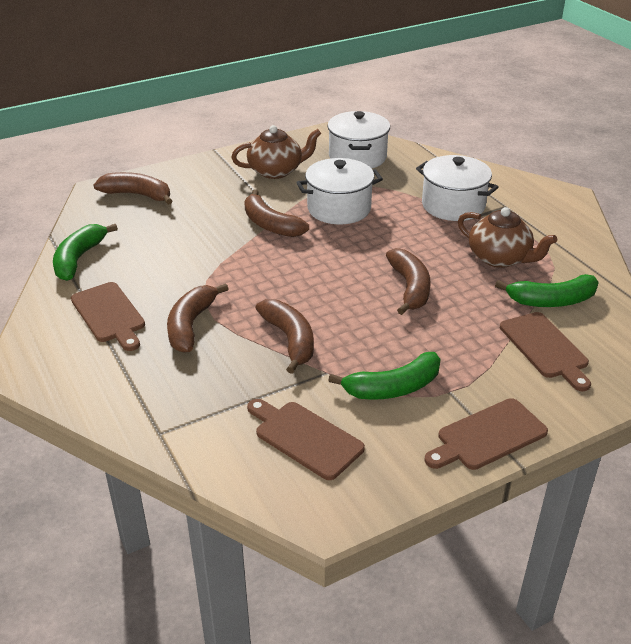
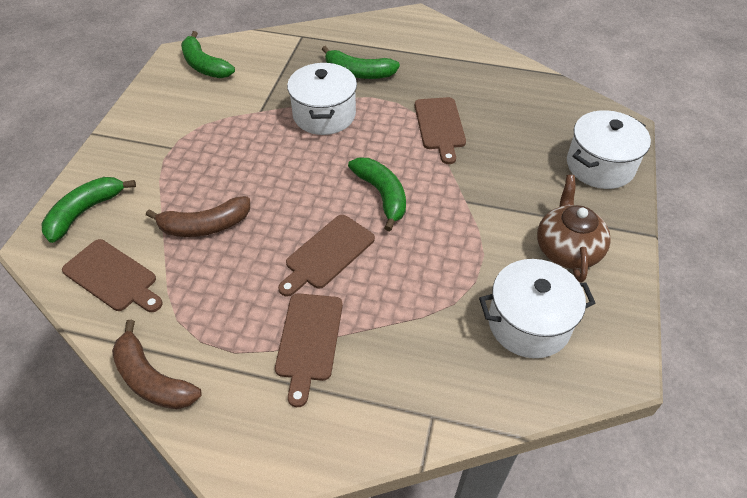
brown banana: [93,172,172,205] [167,283,228,353] [244,190,309,237] [256,299,314,374] [386,248,431,315] = 5 -> [112,320,202,409] [146,196,250,237] = 2
brown teapot: [231,125,321,179] [458,207,557,268] = 2 -> [537,175,611,283] = 1
green banana: [53,224,118,281] [328,352,441,400] [495,274,599,307] = 3 -> [42,177,136,243] [181,31,235,78] [322,46,400,79] [348,158,406,231] = 4

